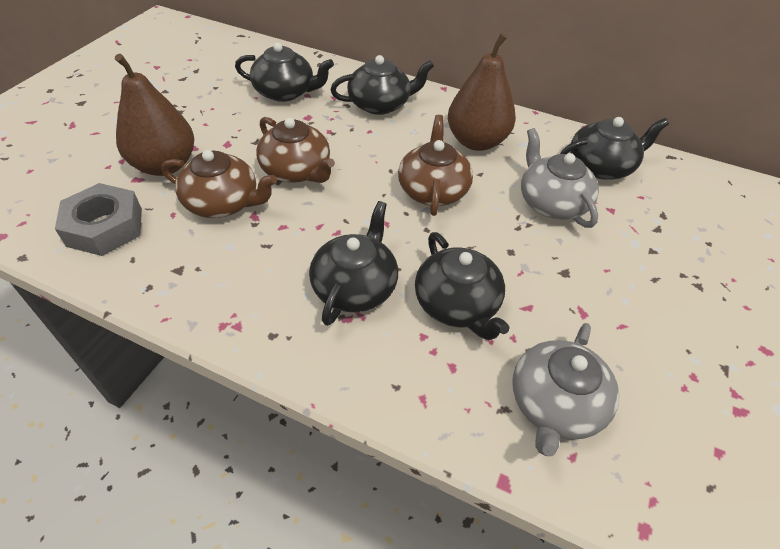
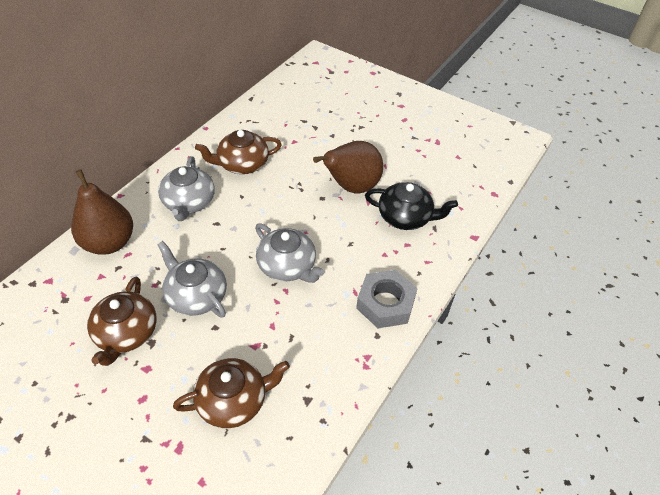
black teapot: [235,42,334,102] [309,201,398,326] [330,55,434,115] [415,232,509,340] [560,117,669,180] = 5 -> [365,182,458,230] = 1
grey teapot: [513,323,619,456] [521,128,599,228] = 2 -> [157,241,227,318] [158,156,215,221] [255,223,324,283] = 3

